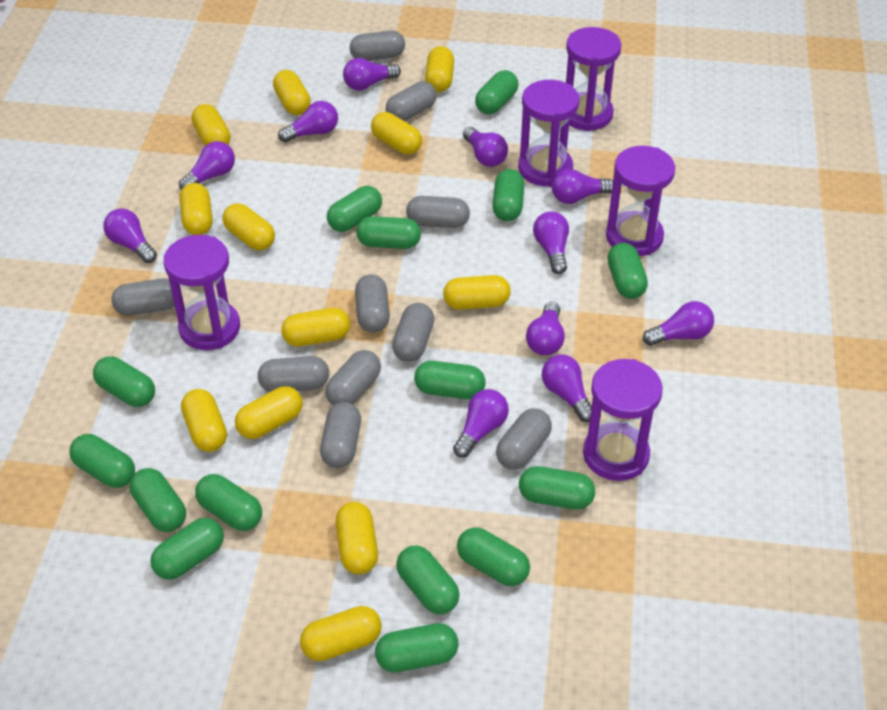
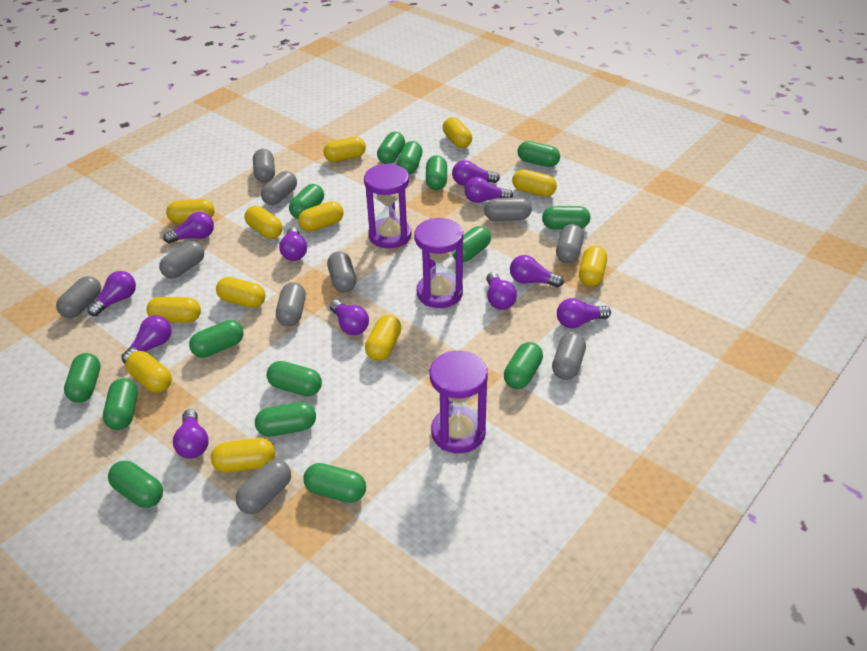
purple hourglass: [164,235,240,350] [518,80,580,187] [566,27,622,131] [583,359,663,481] [606,146,675,256] = 5 -> [364,163,411,249] [414,218,463,308] [430,351,488,453] = 3

